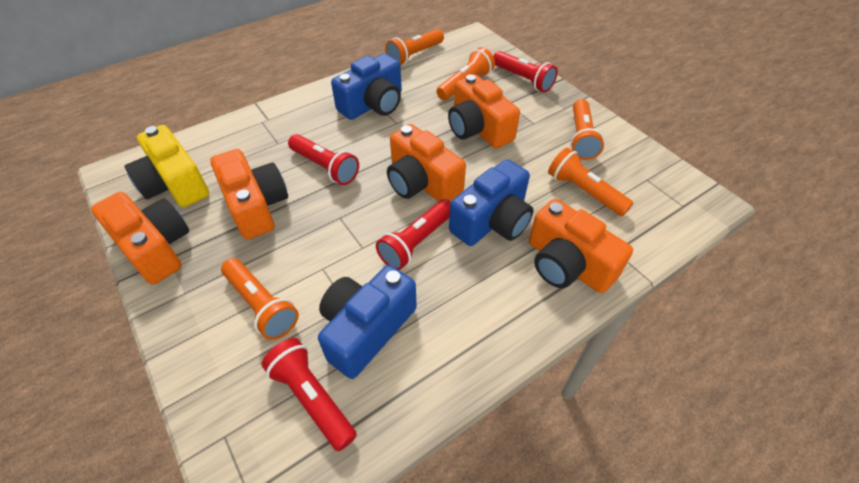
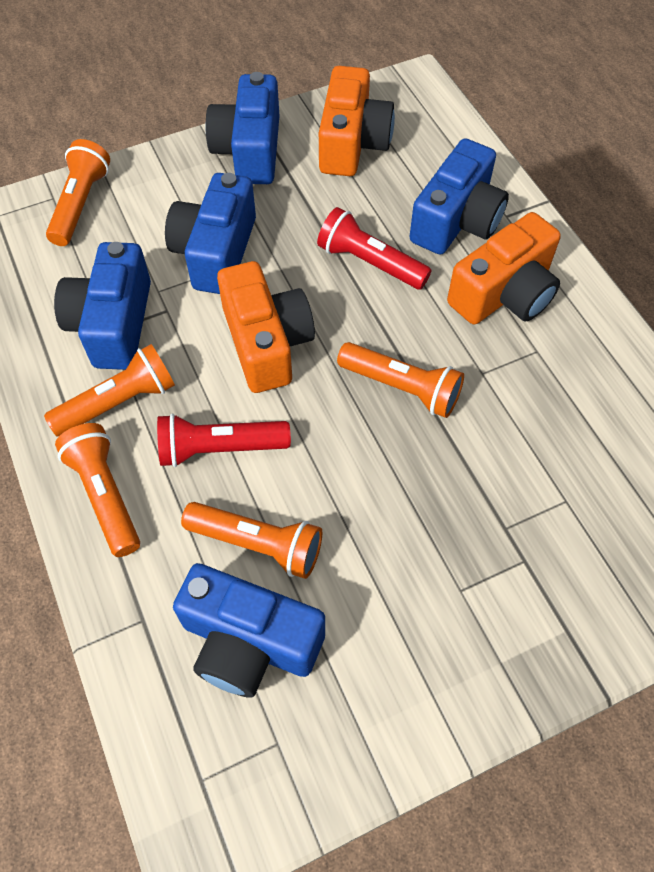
blue camera: [318,265,417,379] [331,53,402,120] [449,159,534,246] = 3 -> [54,242,151,370] [165,173,256,294] [173,563,325,698] [206,72,279,184] [409,138,509,255] = 5
orange camera: [91,192,189,284] [210,149,288,240] [387,124,466,202] [448,74,520,149] [529,199,633,293] = 5 -> [217,261,315,393] [319,66,395,176] [447,212,561,324] = 3
red flashlight: [261,338,357,451] [288,134,359,185] [376,199,451,270] [493,51,558,92] = 4 -> [157,414,291,467] [317,207,432,289] = 2
yellow camera: [125,125,209,207] = 1 -> none = 0

